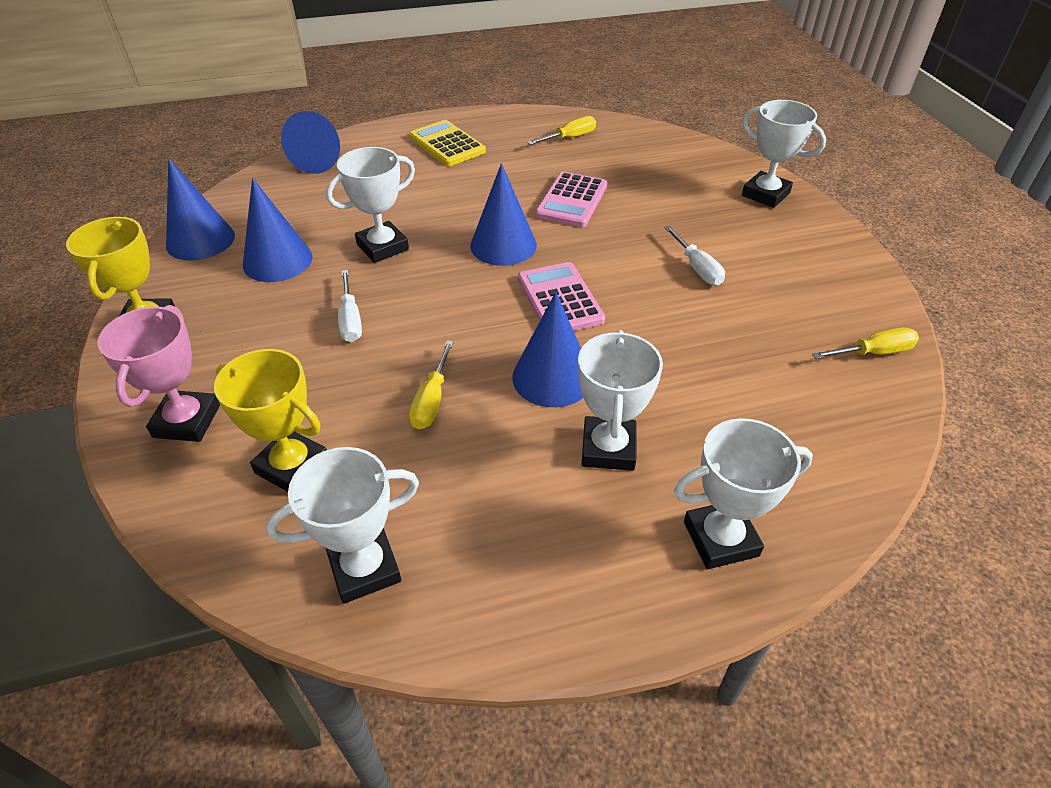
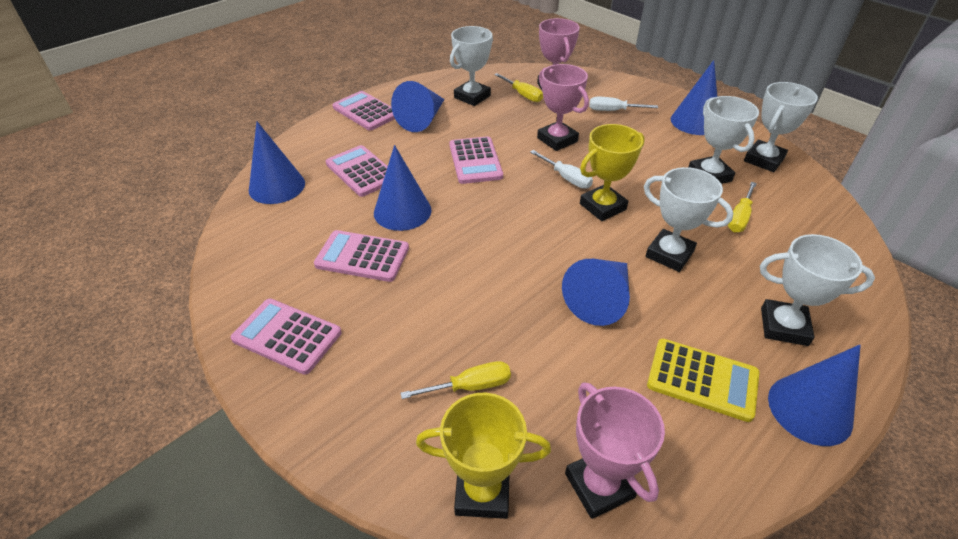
blue cone: [166,159,235,261] [243,178,313,282] [281,111,340,174] [470,163,537,266] [512,292,584,407] = 5 -> [249,122,305,204] [374,145,432,231] [391,81,445,132] [562,259,630,326] [671,60,717,135] [768,345,861,446] = 6
pink calculator: [518,262,605,331] [535,172,607,227] = 2 -> [231,298,341,375] [314,230,409,282] [326,145,388,197] [332,91,395,131] [449,136,503,184] = 5
pink trophy: [97,305,220,442] = 1 -> [537,18,580,90] [537,64,589,151] [565,382,665,519] = 3

